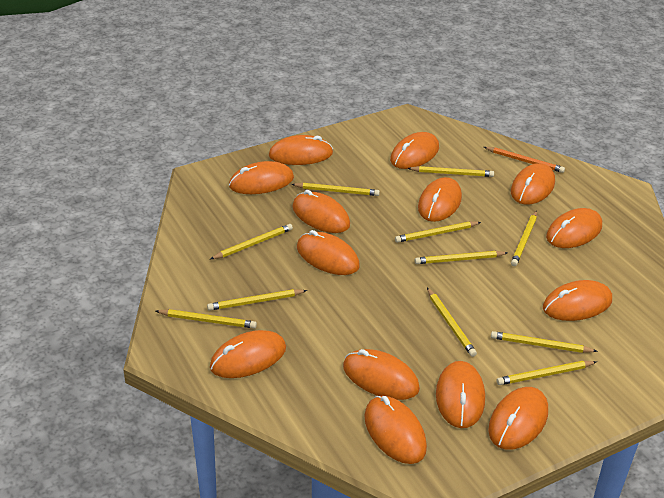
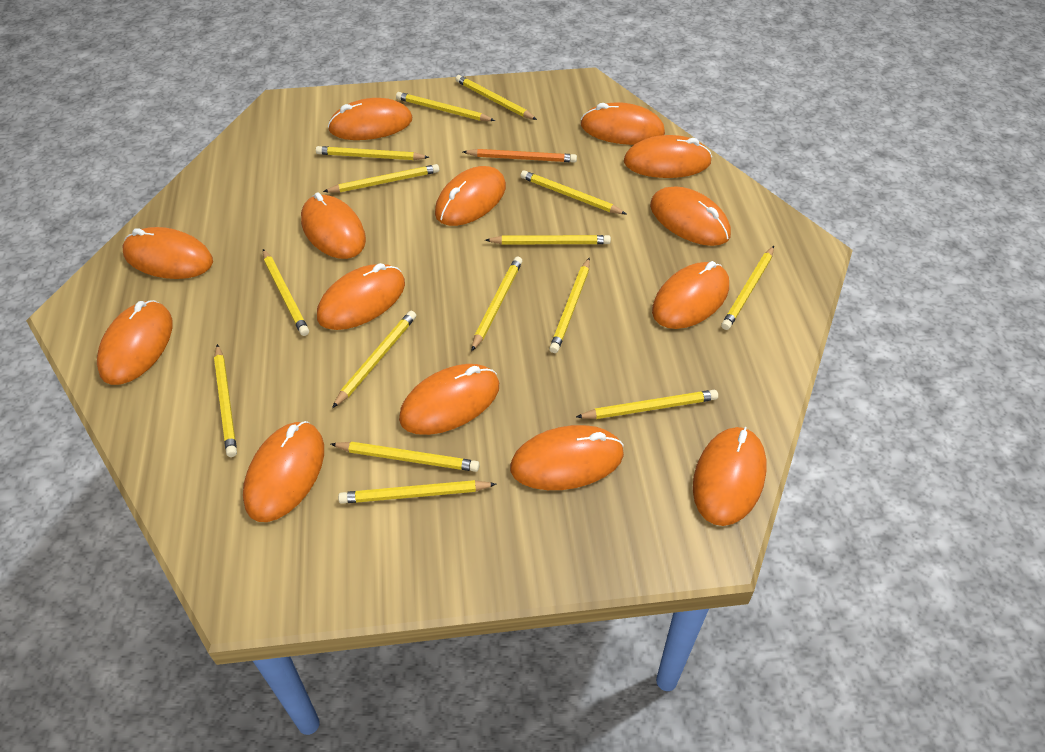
yellow pencil: [156,309,257,329] [207,289,307,311] [210,224,293,259] [291,183,380,196] [395,221,481,243] [407,166,494,177] [415,251,508,264] [427,288,477,357] [491,331,598,353] [496,361,597,385] [511,211,537,266] = 11 -> [214,344,237,457] [263,249,309,336] [316,146,429,160] [323,164,439,192] [331,442,479,472] [332,311,416,408] [338,480,496,504] [396,92,495,121] [455,75,537,120] [472,257,522,351] [485,235,611,245] [520,170,626,214] [549,258,590,353] [576,390,718,419] [721,246,774,330] = 15

